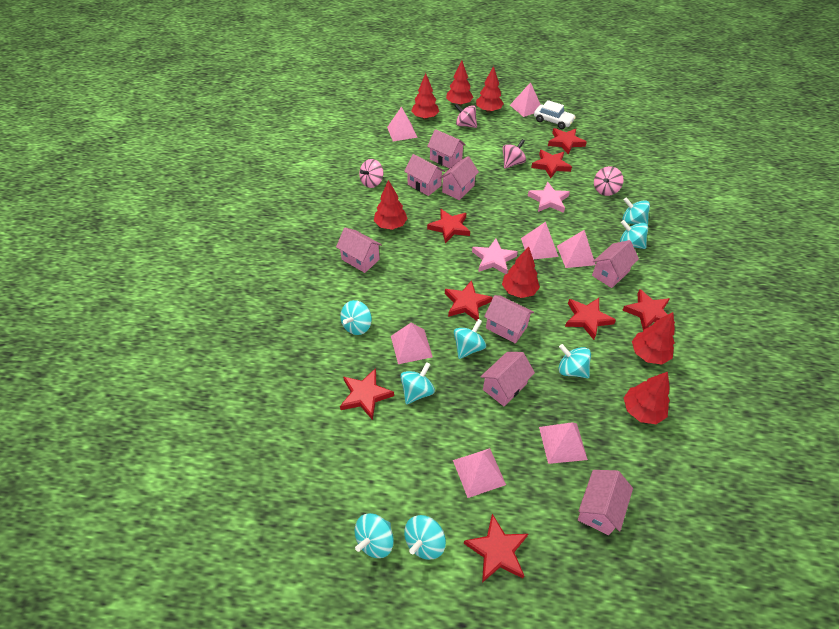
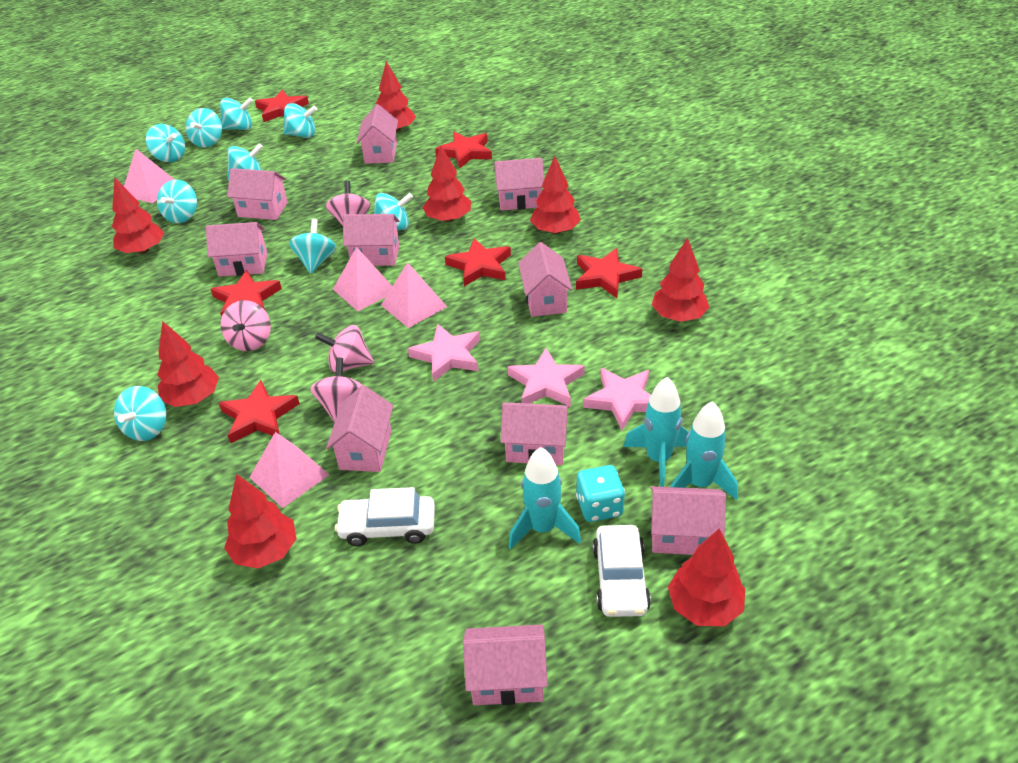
pink house: [336,228,382,273] [404,154,445,196] [427,129,466,169] [440,156,479,200] [481,352,535,406] [484,295,534,344] [578,470,633,535] [592,240,639,288] = 8 -> [206,222,268,277] [227,168,288,220] [326,385,393,472] [343,214,400,266] [357,104,398,164] [463,624,548,705] [494,158,544,211] [500,402,569,465] [518,242,572,317] [650,486,726,555] = 10
pink pyramid: [387,106,418,142] [391,323,433,364] [453,448,506,498] [510,82,541,117] [521,222,559,259] [539,422,588,464] [557,230,596,268] = 7 -> [124,149,175,204] [249,432,330,508] [333,247,392,311] [381,262,447,328] = 4
pink star: [472,239,518,274] [528,182,570,213] = 2 -> [408,324,480,382] [508,348,585,407] [583,368,651,430] = 3
red star: [340,368,394,420] [427,209,470,244] [445,280,493,321] [464,514,528,583] [531,150,572,178] [548,128,587,155] [565,298,616,340] [622,289,675,330] = 8 -> [211,270,282,317] [219,380,300,443] [255,90,309,122] [435,132,492,169] [445,238,511,286] [576,248,642,298] = 6
red tree: [374,180,408,230] [411,73,439,120] [446,60,473,106] [476,66,504,113] [502,247,540,298] [624,372,670,424] [632,312,675,365] = 7 -> [112,178,164,254] [157,321,219,407] [224,474,296,568] [375,61,416,133] [422,146,471,223] [530,156,581,234] [652,237,709,322] [668,528,745,626] = 8
turquoise dice: none = 0 -> [576,465,625,522] = 1
turquoise rocket: none = 0 -> [508,447,581,550] [624,377,689,487] [670,401,738,500] = 3
turquoise spinning top: [340,300,372,335] [354,513,394,558] [400,362,435,404] [404,515,446,560] [454,319,486,359] [559,344,591,378] [620,220,648,249] [623,198,650,225] = 8 -> [114,386,167,441] [146,124,185,162] [157,180,197,223] [186,108,222,148] [220,97,253,130] [227,143,263,181] [283,103,317,138] [289,218,336,274] [374,193,413,230] = 9
white car: [534,100,576,129] = 1 -> [335,487,435,546] [593,525,651,617] = 2

